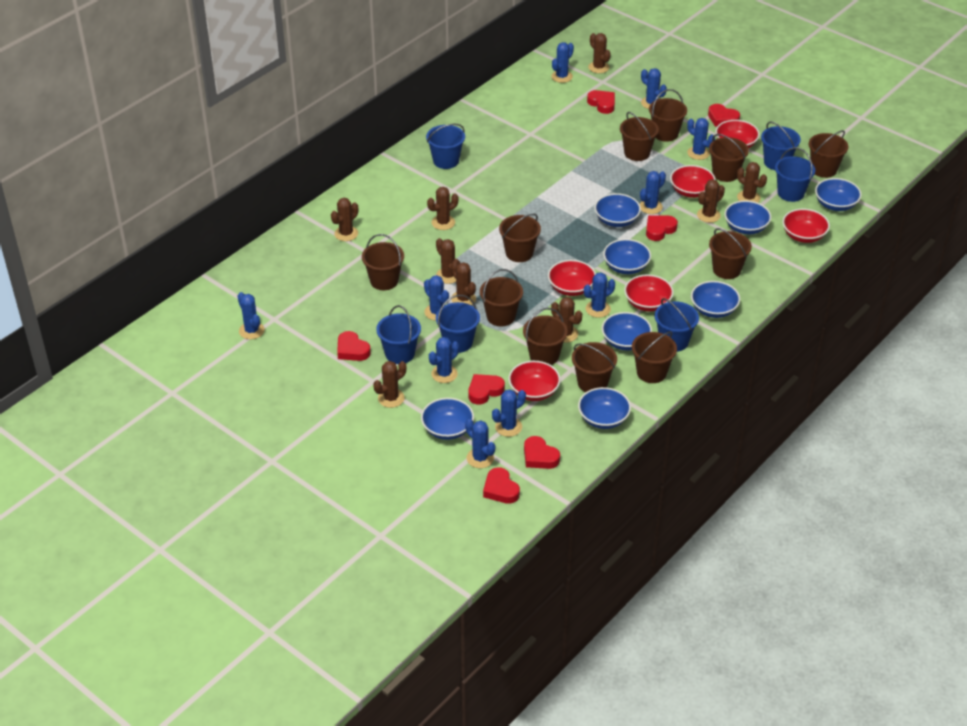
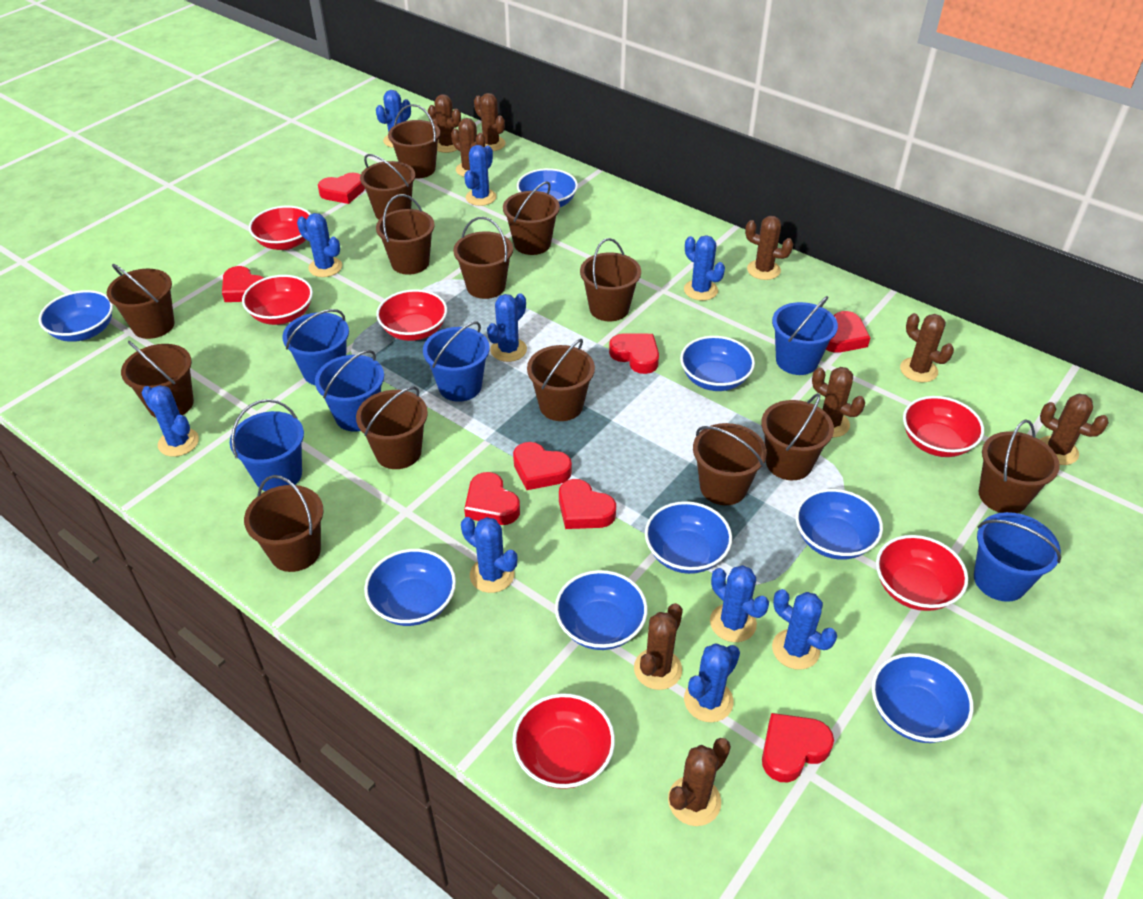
brown bucket: [362,234,404,290] [480,269,523,326] [499,214,541,262] [523,308,568,365] [572,342,617,392] [620,112,659,161] [632,331,677,383] [649,89,687,142] [709,134,749,182] [709,228,752,279] [809,130,848,178] = 11 -> [107,264,175,339] [121,341,194,418] [244,475,323,572] [356,387,428,469] [360,154,415,220] [376,194,435,275] [388,104,440,179] [453,217,513,299] [503,181,560,255] [527,339,595,421] [580,238,641,321] [693,423,767,505] [761,393,834,480] [979,420,1060,513] = 14
red heart: [337,331,371,361] [468,374,505,404] [483,467,520,504] [524,436,560,469] [587,90,615,114] [646,215,678,241] [708,104,740,127] = 7 -> [222,266,264,302] [318,173,365,204] [464,472,520,525] [513,442,572,490] [559,479,616,529] [609,333,659,374] [762,713,834,782] [826,311,870,353] = 8

